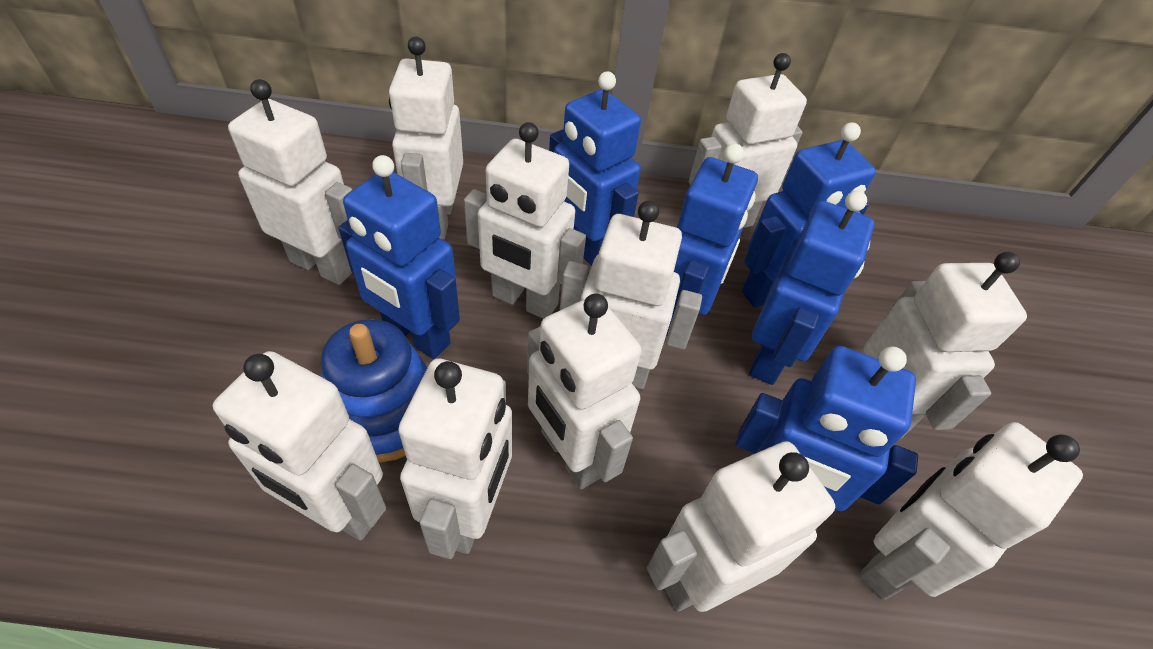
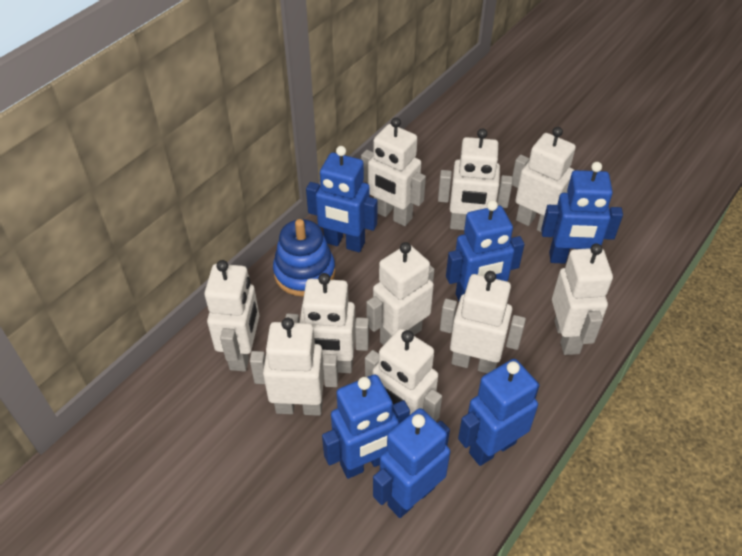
white robot: [213,351,386,541] [228,79,352,285] [389,37,463,240] [398,358,512,559] [464,122,586,319] [527,293,641,489] [560,201,702,389] [647,441,835,612] [689,53,807,228] [859,422,1083,600] [864,252,1027,439] = 11 -> [204,260,259,372] [250,318,338,416] [285,273,369,373] [361,118,426,226] [365,329,442,421] [366,242,435,345] [438,128,513,230] [440,271,526,373] [512,127,576,232] [552,243,613,355] = 10

